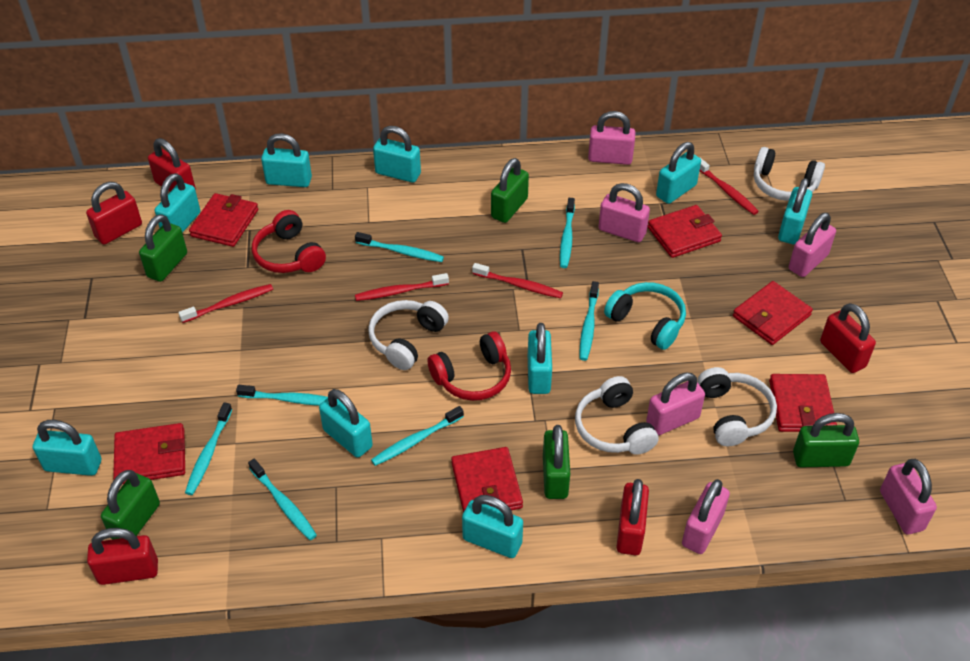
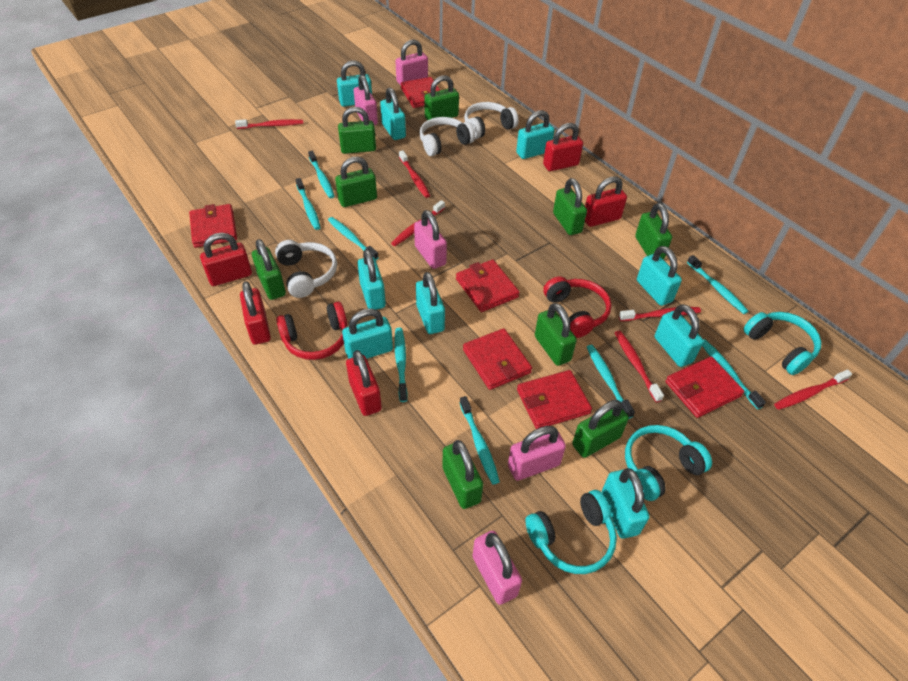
green padlock: [101,470,160,539] [139,214,187,282] [491,158,529,223] [543,425,570,499] [793,413,859,467] = 5 -> [252,239,286,300] [335,157,377,207] [338,107,376,154] [424,75,459,120] [442,440,483,509] [535,303,577,366] [553,178,587,235] [572,400,629,458] [635,203,672,259] = 9
pink padlock: [588,111,635,165] [599,183,650,242] [646,373,705,435] [682,479,730,554] [789,213,836,277] [880,459,937,534] = 6 -> [354,75,378,125] [395,40,428,85] [414,210,447,269] [473,531,522,605] [508,426,566,481] = 5
red toothbrush: [178,284,273,323] [355,273,449,301] [472,263,563,298] [700,158,759,215] = 4 -> [235,119,303,129] [391,200,445,246] [399,150,430,198] [615,331,664,402] [619,307,701,321] [774,370,852,410] = 6
turquoise headphones: [604,282,686,350] = 1 -> [525,490,617,574] [625,425,712,501] [743,312,822,375] = 3
turquoise toothbrush: [185,402,232,495] [236,385,328,406] [248,459,317,540] [355,232,444,262] [371,406,464,466] [560,198,575,268] [579,281,599,361] = 7 -> [296,178,321,230] [308,151,335,198] [328,217,379,260] [394,328,408,402] [460,396,500,485] [587,345,635,419] [687,255,748,314] [702,339,766,410] = 8
white headphones: [368,300,449,370] [575,376,659,455] [697,367,777,446] [754,147,825,201] = 4 -> [275,240,337,298] [419,117,475,156] [464,102,519,139] = 3

